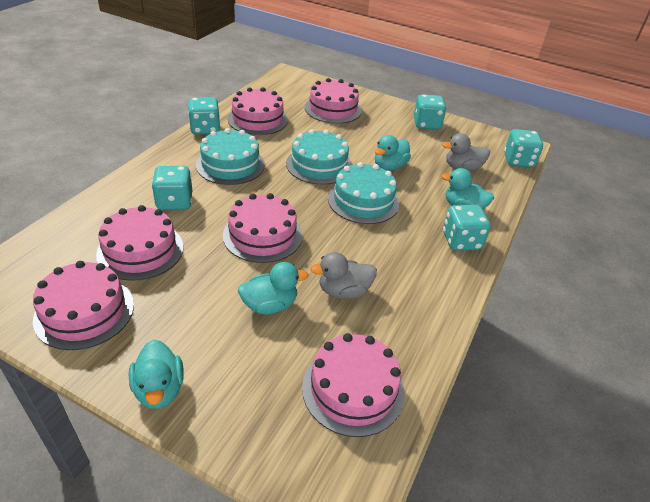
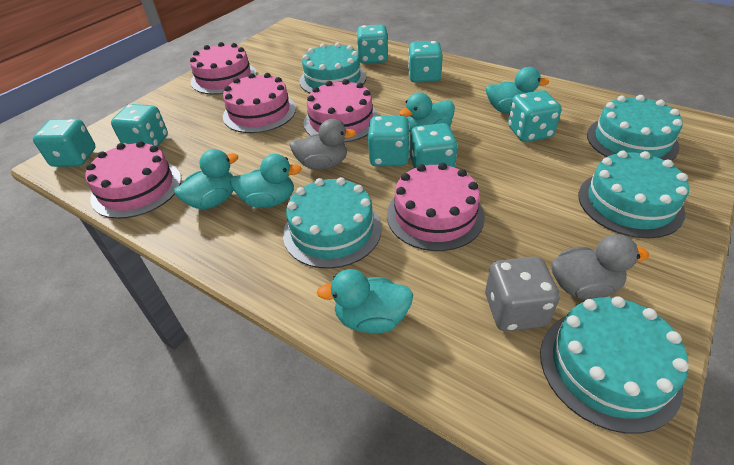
grey dice: none = 0 -> [485,257,560,331] = 1
pink cake: [33,261,134,350] [96,205,183,281] [223,193,302,263] [228,87,288,135] [302,333,405,437] [305,78,362,124] = 6 -> [85,141,181,219] [190,42,257,95] [223,73,296,133] [303,79,379,143] [387,163,485,251] = 5
turquoise cake: [196,128,265,185] [286,129,352,185] [328,162,399,224] = 3 -> [283,177,382,269] [299,42,366,93] [540,296,689,434] [579,150,689,238] [587,95,683,161] = 5
turquoise dice: [151,166,192,210] [188,97,220,134] [414,94,447,130] [443,205,491,251] [504,129,543,168] = 5 -> [33,119,96,167] [111,104,168,147] [357,25,388,64] [368,116,410,166] [408,41,443,83] [410,123,458,168] [508,90,562,142] = 7
turquoise duck: [129,339,184,409] [238,262,309,315] [375,135,411,170] [441,168,494,209] = 4 -> [174,149,238,209] [230,154,302,208] [317,269,413,334] [399,93,455,133] [486,67,549,113] = 5

